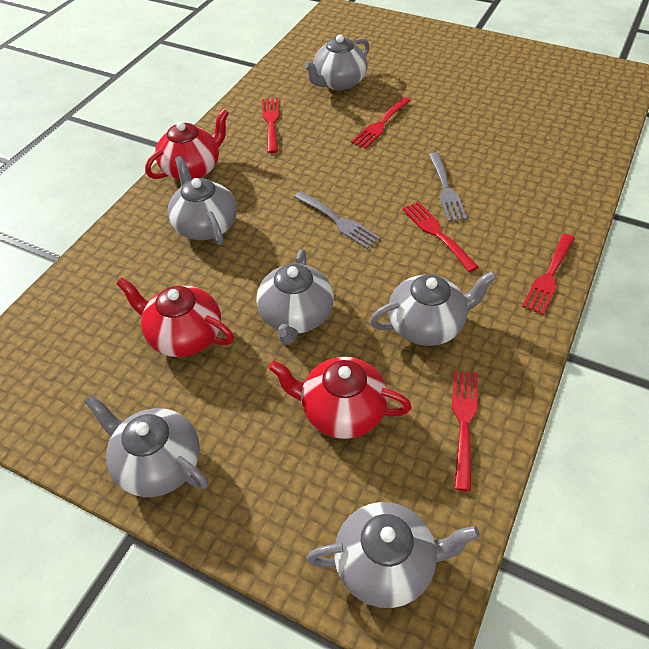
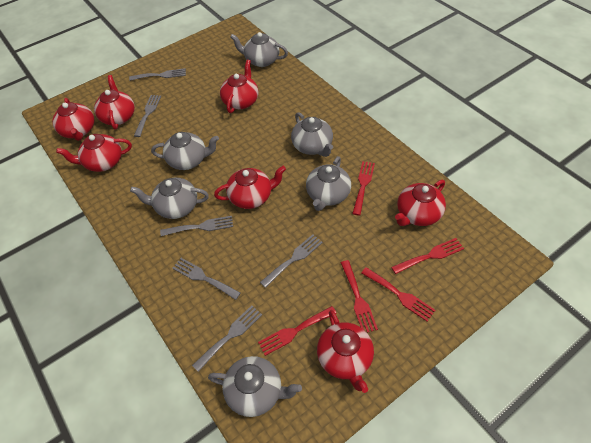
grey fork: [294,191,380,249] [429,152,467,222] = 2 -> [129,68,186,81] [134,95,161,137] [160,216,233,236] [172,258,241,300] [192,305,262,372] [260,234,323,288] = 6
red teapot: [116,277,234,357] [145,109,229,180] [269,357,412,439] = 3 -> [52,98,94,141] [56,134,132,172] [94,75,135,130] [214,166,286,209] [220,60,258,113] [317,310,374,393] [395,180,446,226] = 7

